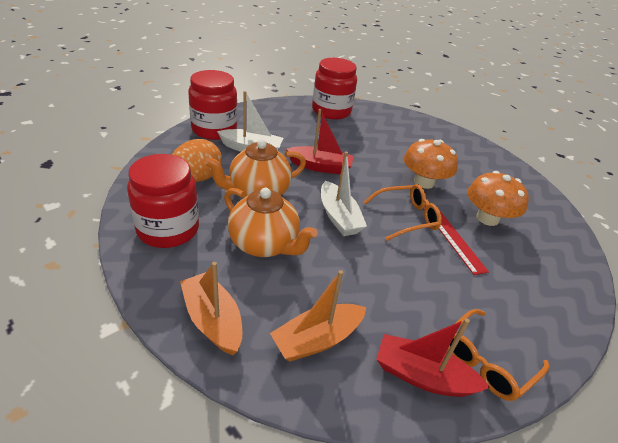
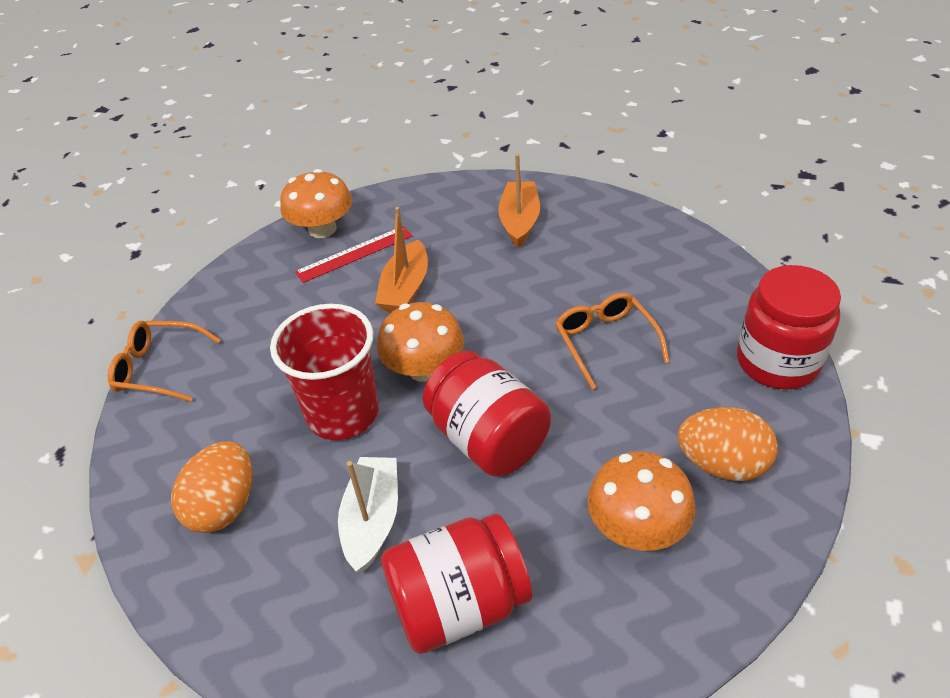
orange egg: [172,139,222,182] = 1 -> [171,441,253,533] [678,407,778,481] = 2
orange mushroom: [404,139,458,189] [467,171,529,226] = 2 -> [280,169,352,238] [377,302,464,382] [587,451,696,551] = 3
orange teapot: [205,139,306,197] [224,188,318,257] = 2 -> none = 0
red boat: [286,109,354,174] [376,318,490,397] = 2 -> none = 0
red cup: none = 0 -> [270,304,379,440] = 1
white boat: [217,91,283,152] [321,151,367,236] = 2 -> [338,457,398,573] = 1

